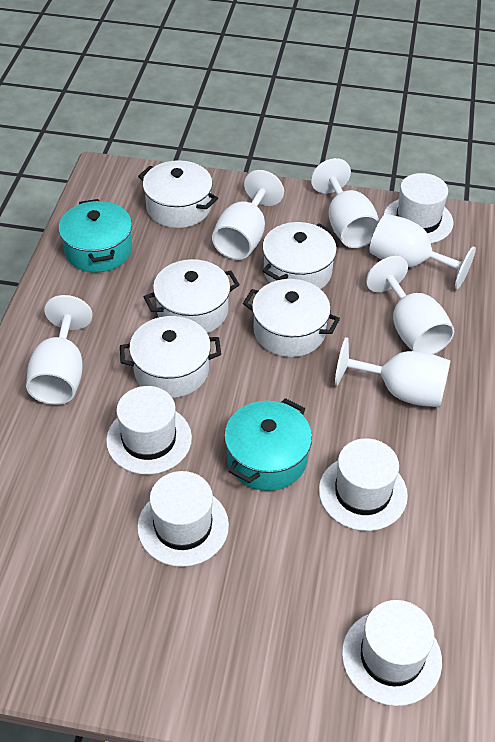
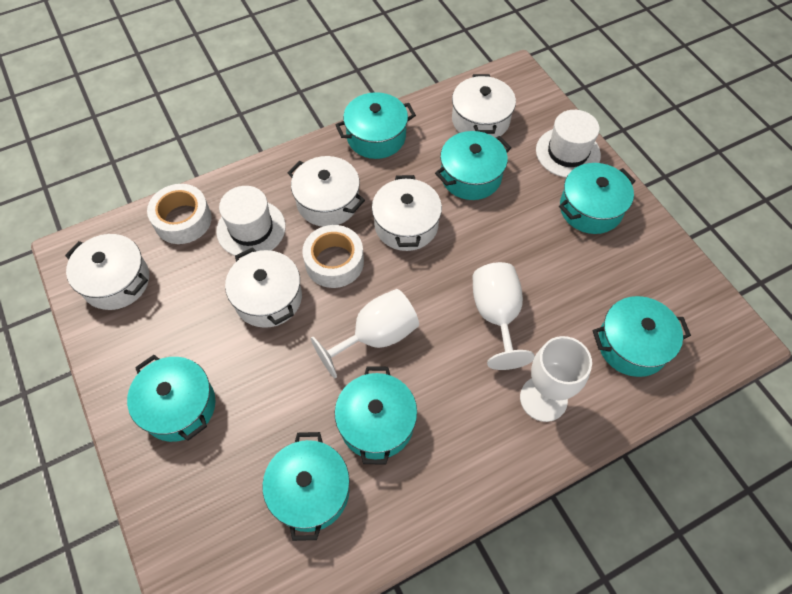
turquoise pot: [58,199,132,273] [224,398,312,491] = 2 -> [127,355,215,442] [262,432,350,541] [335,92,416,159] [335,366,417,465] [435,131,511,200] [559,163,636,234] [593,296,691,377] = 7
white goblet: [26,295,92,405] [212,170,284,260] [311,158,379,248] [335,337,451,407] [366,256,454,354] [369,214,476,289] = 6 -> [311,289,419,378] [473,262,535,370] [520,336,592,422] = 3
white hat: [106,386,192,475] [137,471,229,567] [319,438,408,531] [342,600,442,706] [383,173,454,244] = 5 -> [216,186,286,257] [536,110,601,178] = 2
white tape: none = 0 -> [147,184,212,244] [302,225,364,288] = 2

